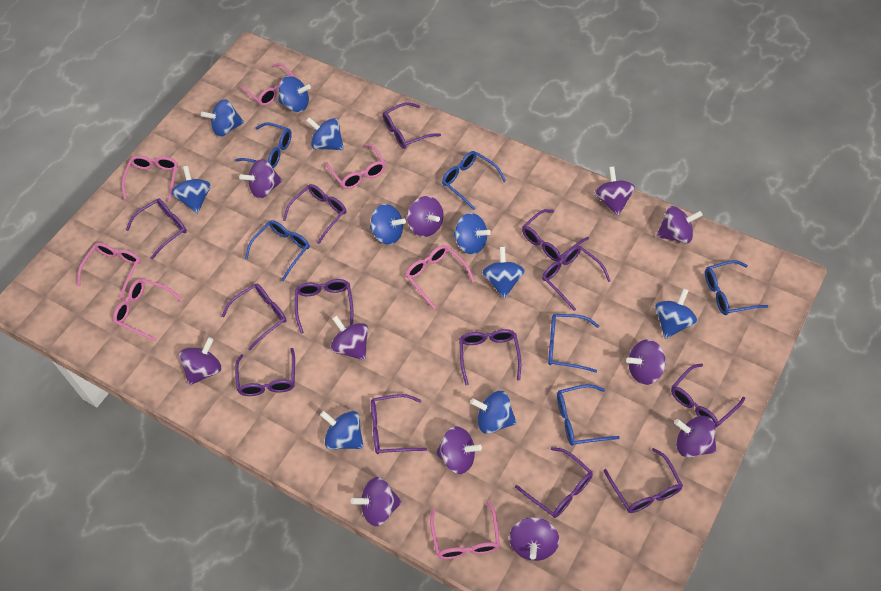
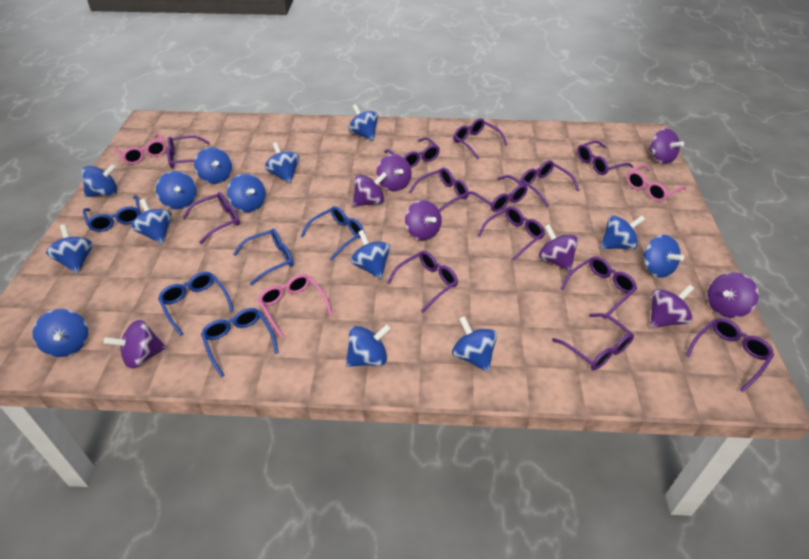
blue glasses: [235,122,292,168] [245,220,310,281] [442,151,506,210] [548,314,599,372] [557,384,620,446] [705,260,768,315] = 6 -> [83,195,141,232] [158,272,234,336] [201,308,279,377] [233,229,293,286] [301,206,365,261] = 5
blue spinning top: [171,166,211,214] [201,99,244,137] [278,76,311,112] [306,117,344,150] [320,411,364,450] [370,204,406,245] [453,213,491,254] [470,391,517,434] [482,247,525,299] [655,288,697,339] = 10 -> [33,309,88,357] [46,224,93,274] [82,164,117,197] [131,199,172,244] [156,171,197,209] [194,147,232,184] [227,174,266,212] [265,142,299,183] [346,324,391,367] [348,104,378,141] [350,230,390,279] [452,316,497,372] [601,216,645,250] [643,235,684,278] = 14
pink glasses: [77,243,141,300] [113,279,183,341] [122,156,178,202] [239,63,296,106] [325,144,386,189] [406,245,475,309] [430,500,500,559] = 7 -> [113,133,167,164] [258,274,332,338] [627,164,686,202] = 3
purple spinning top: [179,337,221,385] [239,159,282,199] [331,316,368,361] [351,477,402,527] [407,196,444,237] [436,426,482,474] [509,517,559,561] [594,166,635,216] [626,339,666,385] [656,206,703,244] [674,416,716,458] = 11 -> [104,319,167,369] [353,172,387,206] [377,154,412,192] [405,200,441,240] [539,224,578,271] [649,128,684,164] [650,284,694,328] [707,272,759,318] = 8

